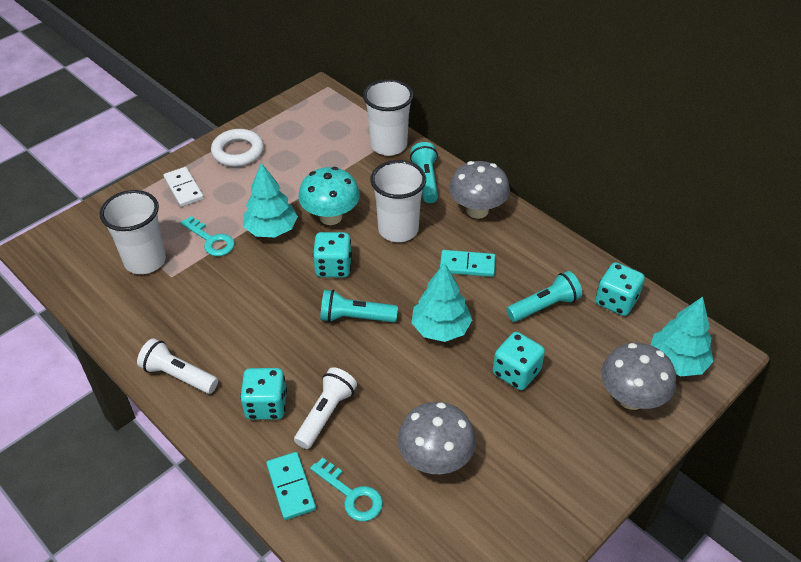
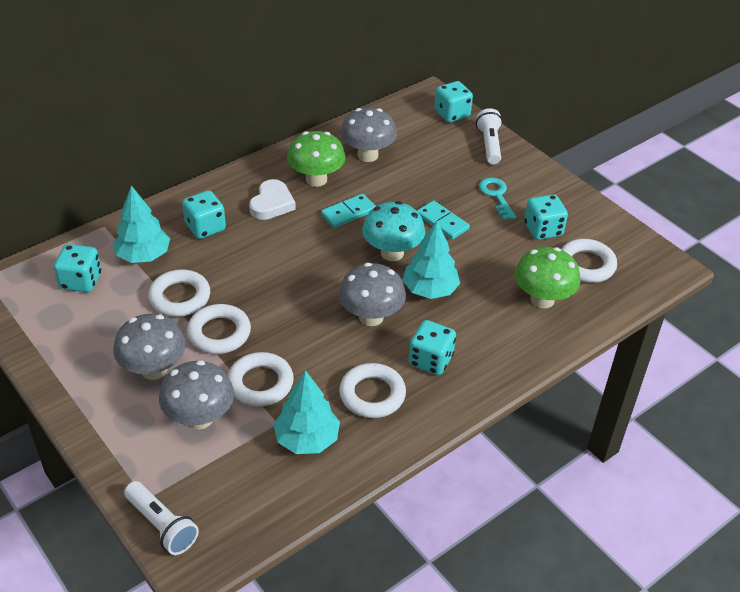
green mushroom: none = 0 -> [287,131,346,187] [514,247,580,308] = 2
grey mushroom: [398,402,476,474] [449,161,510,219] [601,343,676,410] = 3 -> [113,314,186,380] [159,360,234,430] [339,263,406,326] [340,108,397,162] = 4
turquoise dice: [240,368,287,420] [313,232,352,277] [493,332,545,390] [595,262,645,316] = 4 -> [54,244,101,292] [182,190,226,239] [408,320,456,375] [434,81,473,122] [524,194,568,240] = 5
turquoise flashlight: [320,290,398,322] [410,142,438,203] [506,271,582,322] = 3 -> none = 0
turquoise key: [181,216,235,256] [310,457,383,521] = 2 -> [479,178,516,220] = 1
white cup: [100,190,166,274] [363,79,414,156] [370,160,426,242] = 3 -> none = 0
white domino: [163,167,204,207] = 1 -> none = 0
white heart: none = 0 -> [249,179,296,220] = 1
white ring: [211,129,264,167] = 1 -> [148,269,210,317] [187,304,251,354] [228,352,294,407] [339,363,406,418] [561,239,617,283] = 5

